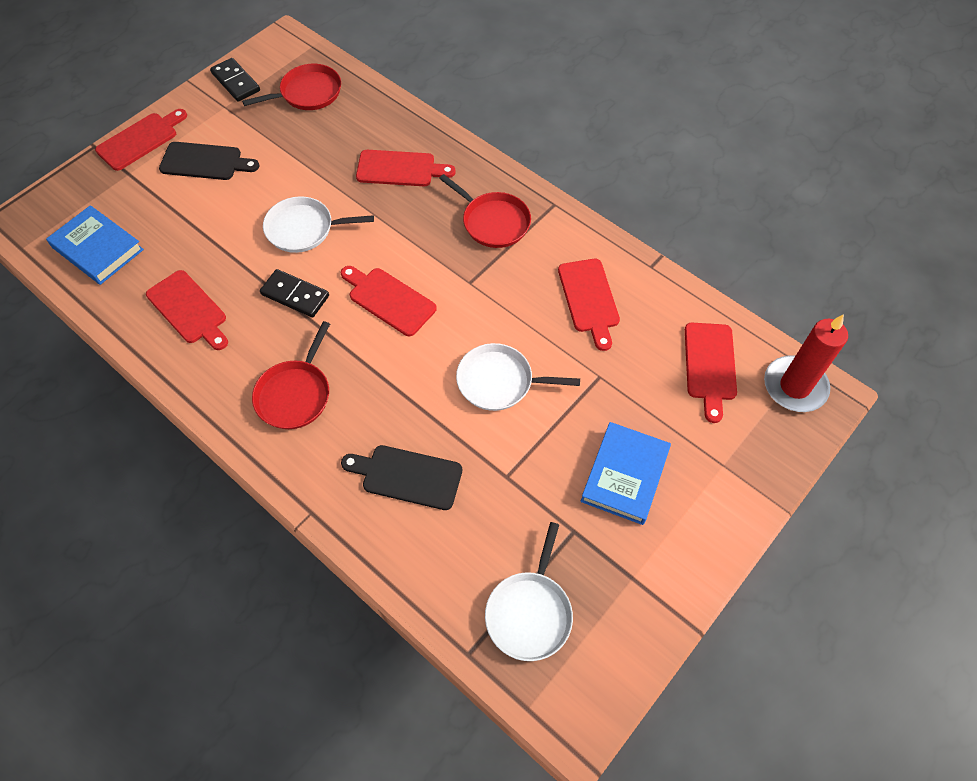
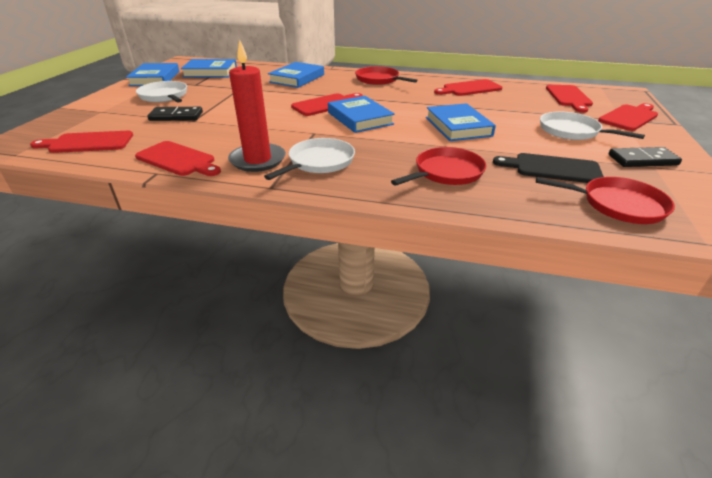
black cutting board: [159,142,259,180] [341,445,462,510] = 2 -> [493,153,604,183] = 1
blue book: [46,205,144,285] [581,422,671,525] = 2 -> [126,63,179,86] [181,59,237,77] [268,62,324,88] [328,96,395,133] [426,103,496,141] = 5

